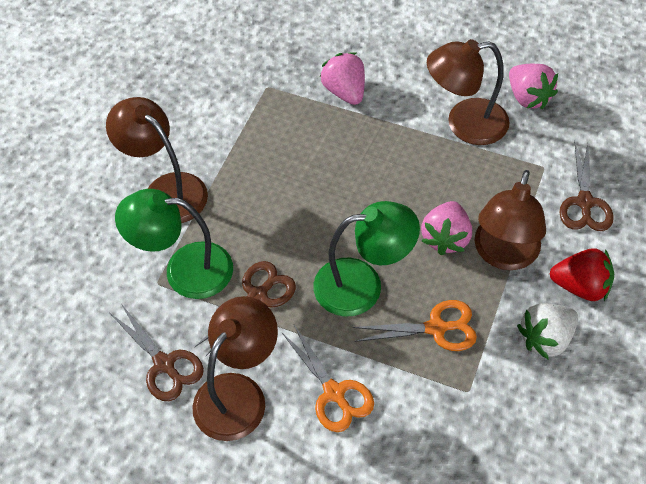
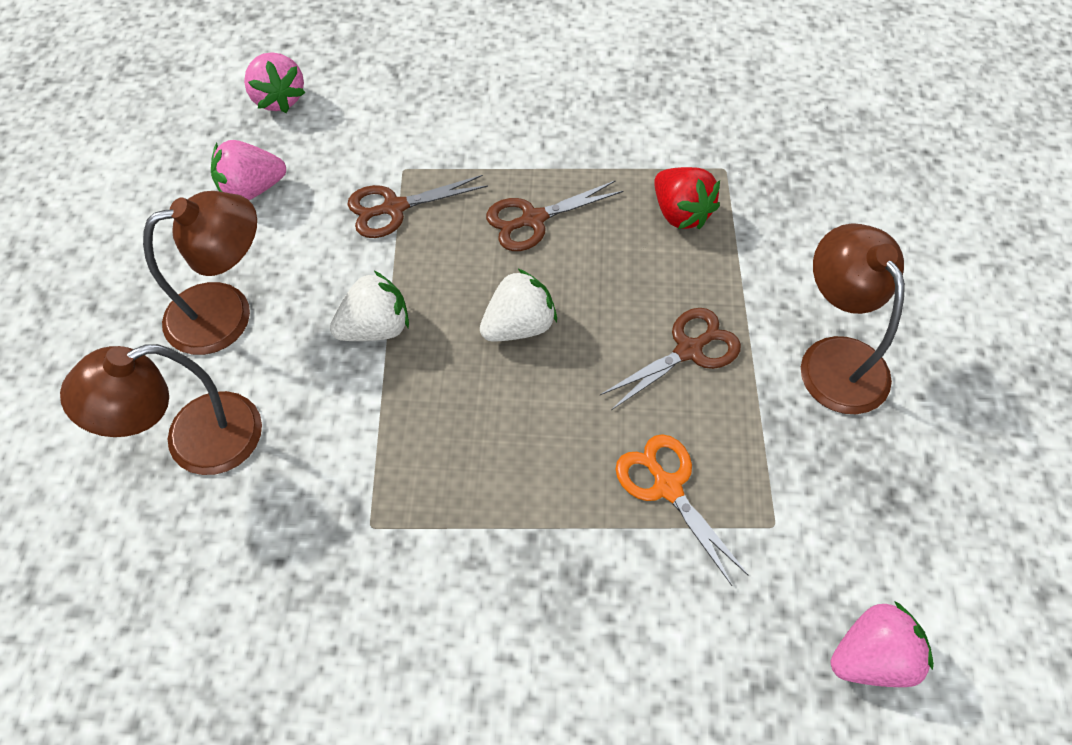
brown lamp: [106,97,208,223] [192,296,278,441] [427,39,510,145] [475,170,546,270] = 4 -> [60,344,262,475] [143,191,257,355] [801,223,905,414] = 3
green lamp: [115,189,233,299] [313,201,420,316] = 2 -> none = 0
orange scissors: [281,325,374,432] [353,300,477,351] = 2 -> [616,434,749,586] = 1
white strawberry: [517,303,578,359] = 1 -> [330,271,409,341] [480,268,557,342] = 2

